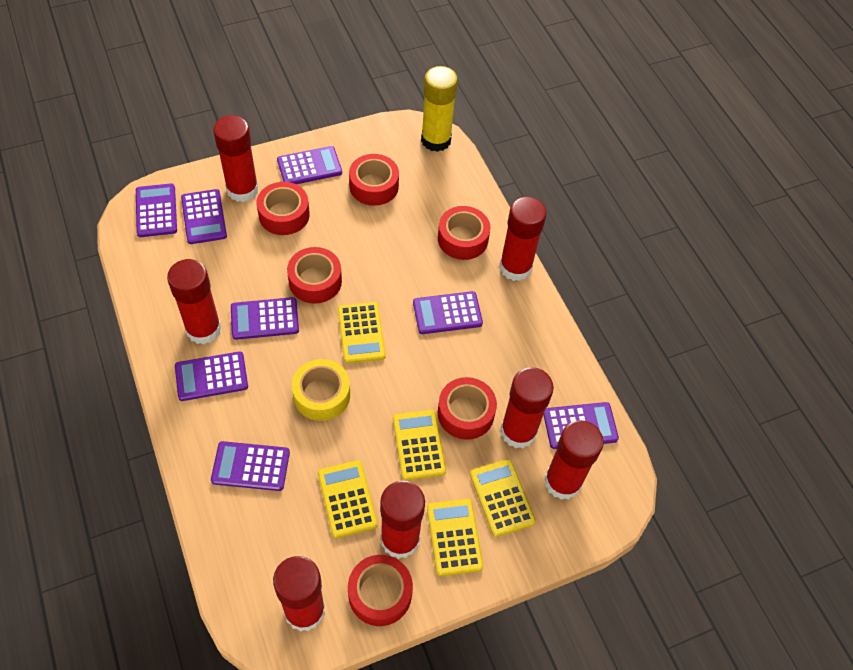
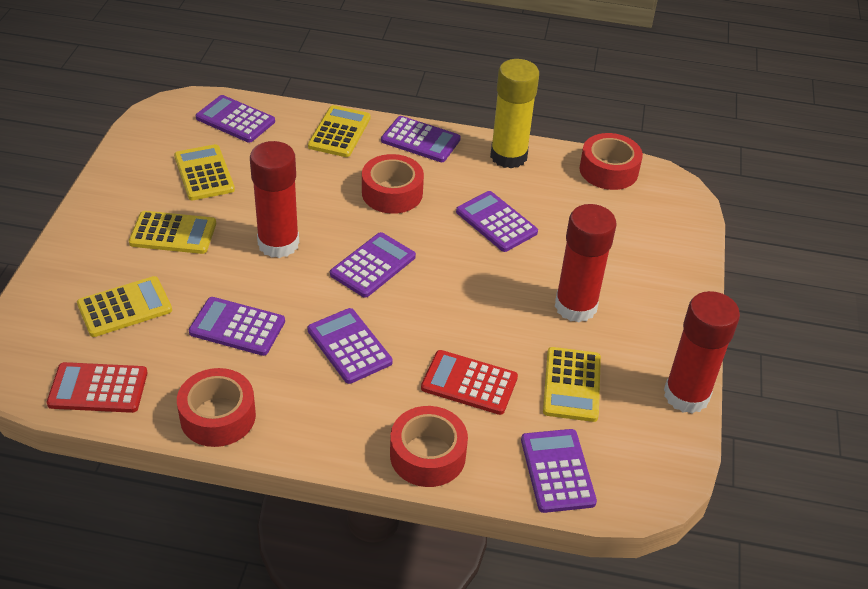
purple calculator: [136,183,177,237] [175,351,248,401] [181,189,227,244] [211,441,290,491] [231,297,299,340] [277,146,342,184] [413,291,483,334] [543,402,619,449] = 8 -> [189,297,285,356] [196,95,275,143] [308,308,393,384] [330,232,416,298] [381,116,461,162] [456,191,538,252] [521,429,597,513] = 7
red calculator: none = 0 -> [47,362,148,413] [421,350,518,415] = 2
red glue stick: [167,259,222,344] [213,115,259,202] [273,556,325,632] [380,481,425,559] [499,197,547,281] [500,367,554,448] [544,420,604,500] = 7 -> [250,141,299,258] [555,204,616,323] [664,291,740,414] = 3
red tape: [257,182,310,235] [287,247,342,304] [348,555,413,626] [349,154,399,206] [438,206,490,260] [438,377,497,440] = 6 -> [177,368,256,447] [362,154,424,214] [390,406,468,487] [580,133,643,190] = 4
yellow tape: [292,359,350,421] = 1 -> none = 0

